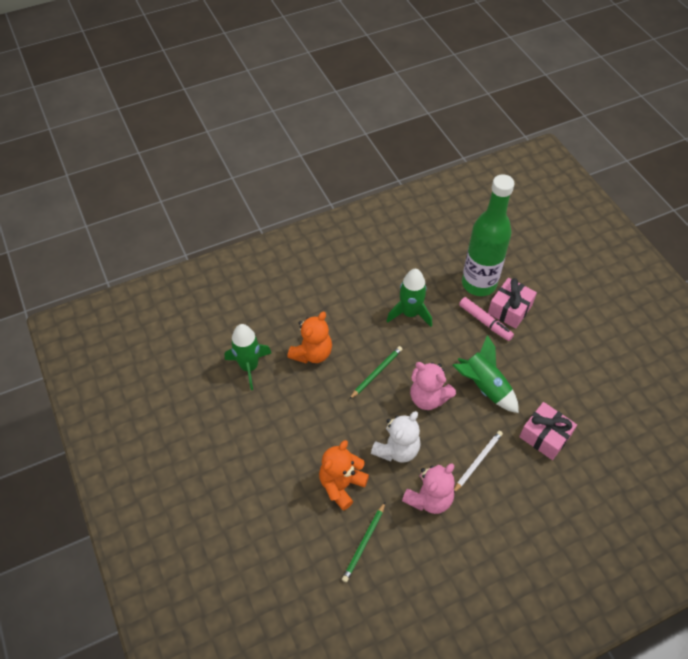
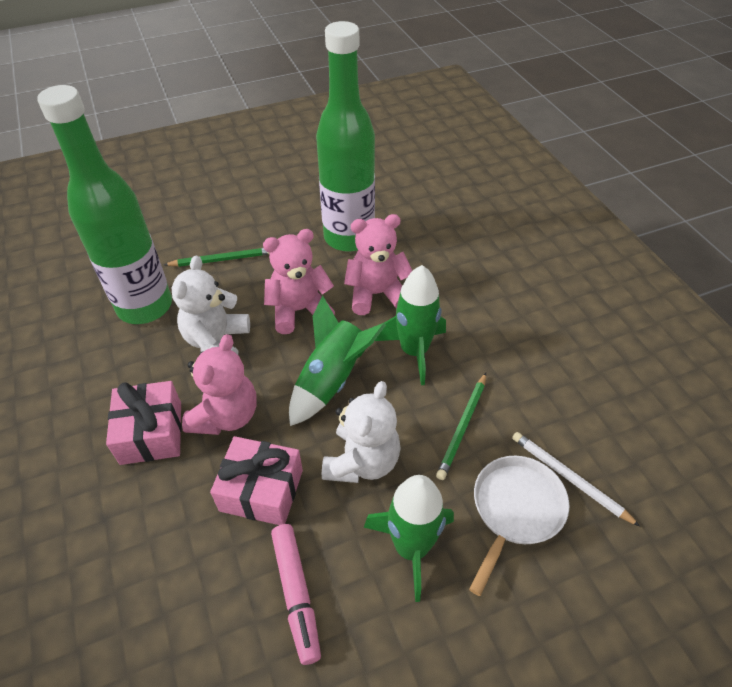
green bottle: [462,174,514,296] = 1 -> [37,85,172,324] [316,21,375,252] = 2
orange teddy bear: [287,312,332,364] [319,440,369,511] = 2 -> none = 0
pink teddy bear: [402,464,455,514] [410,362,456,410] = 2 -> [182,334,257,435] [263,229,335,334] [344,214,412,315] = 3
white pan: none = 0 -> [469,456,570,596] = 1
white teddy bear: [371,411,421,463] = 1 -> [172,256,250,355] [322,381,401,483] = 2

